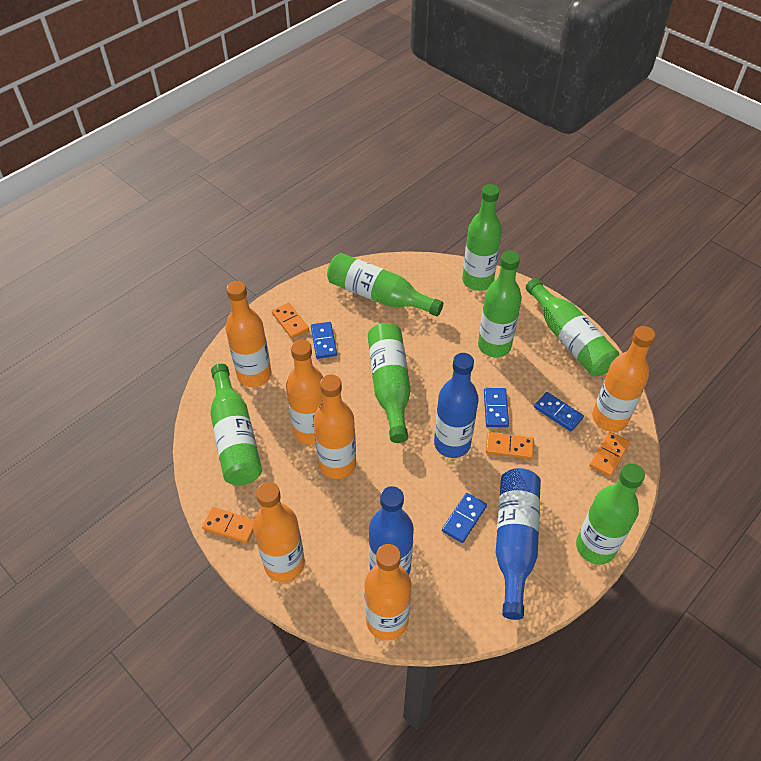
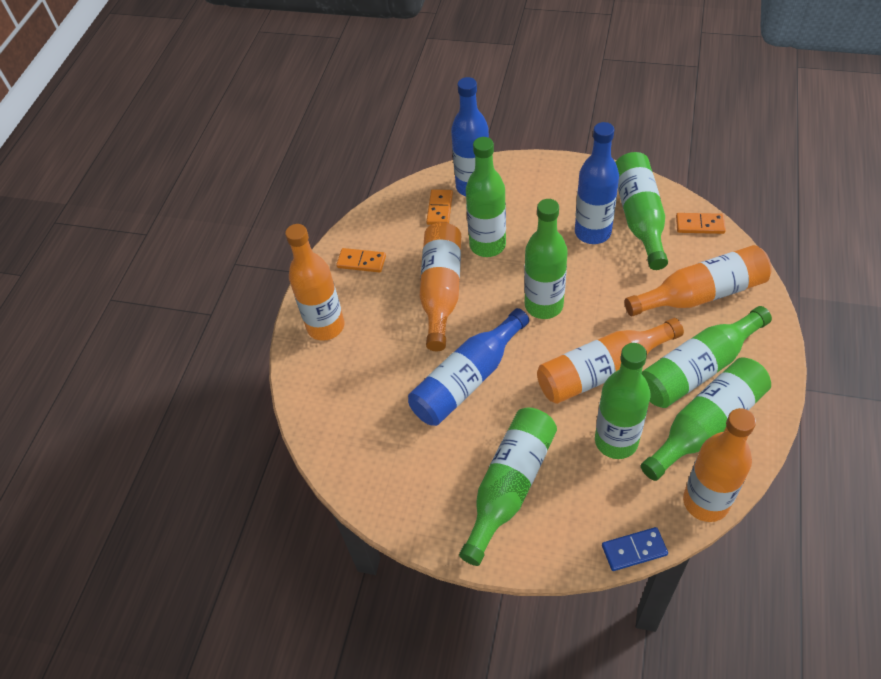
blue domino: [311,322,337,359] [442,493,487,543] [484,388,509,427] [534,392,584,431] = 4 -> [602,527,668,571] = 1
orange bottle: [226,281,271,387] [253,482,305,582] [286,339,323,445] [313,375,356,479] [364,544,411,641] [592,326,655,432] = 6 -> [285,224,344,341] [420,222,461,351] [537,318,684,404] [625,245,772,316] [683,408,756,522] = 5
orange domino: [202,507,254,543] [272,302,309,339] [486,432,534,459] [589,431,630,477] = 4 -> [336,248,386,273] [426,189,453,225] [676,213,726,234] = 3

